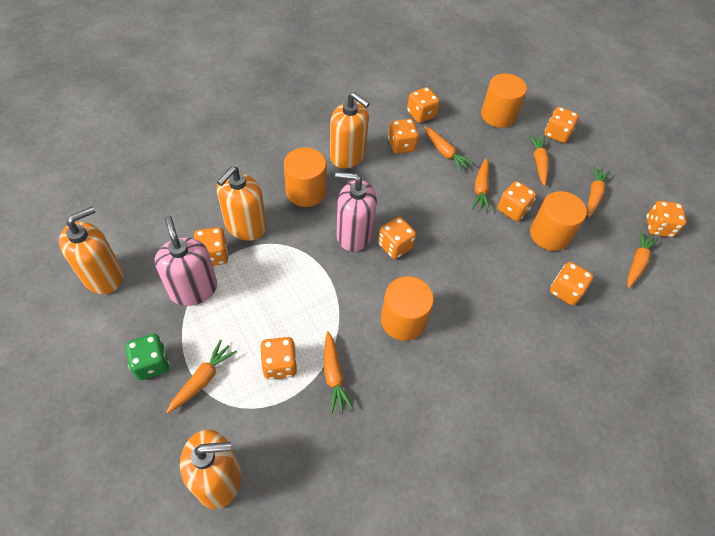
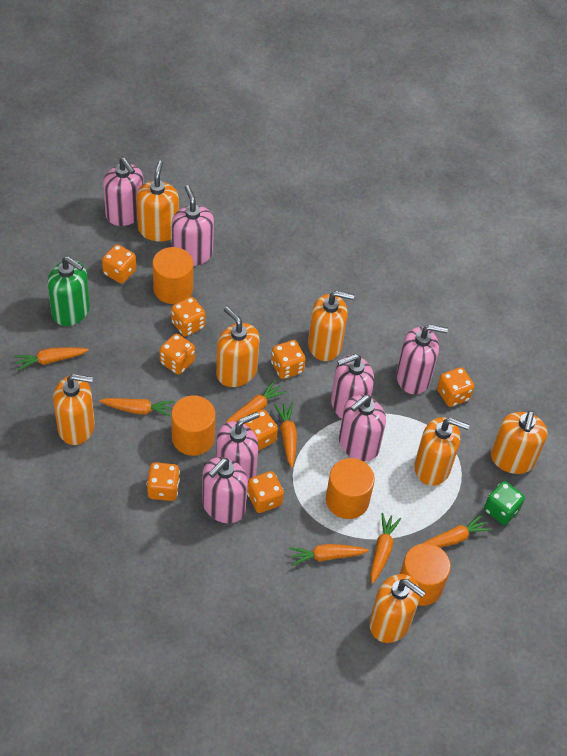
green soap dispenser: none = 0 -> [47,256,90,326] = 1
orange dice: [194,227,229,266] [261,337,297,379] [378,217,416,259] [388,119,419,154] [407,87,440,123] [498,181,537,221] [545,107,579,143] [550,262,594,305] [646,201,686,237] = 9 -> [102,244,136,283] [147,462,180,501] [160,334,195,375] [171,297,205,336] [245,410,278,451] [247,471,284,513] [271,340,306,379] [437,367,474,407] = 8
orange soap dispenser: [59,207,123,294] [180,430,241,509] [217,166,266,241] [330,92,370,168] = 4 -> [53,374,95,445] [137,160,179,242] [216,307,260,387] [308,291,354,361] [369,574,426,643] [414,417,470,486] [491,411,547,474] = 7
pink soap dispenser: [155,215,217,306] [335,172,377,252] = 2 -> [103,158,144,226] [171,185,214,266] [202,457,248,523] [216,412,259,480] [331,354,374,419] [339,395,386,461] [396,324,448,394] = 7

